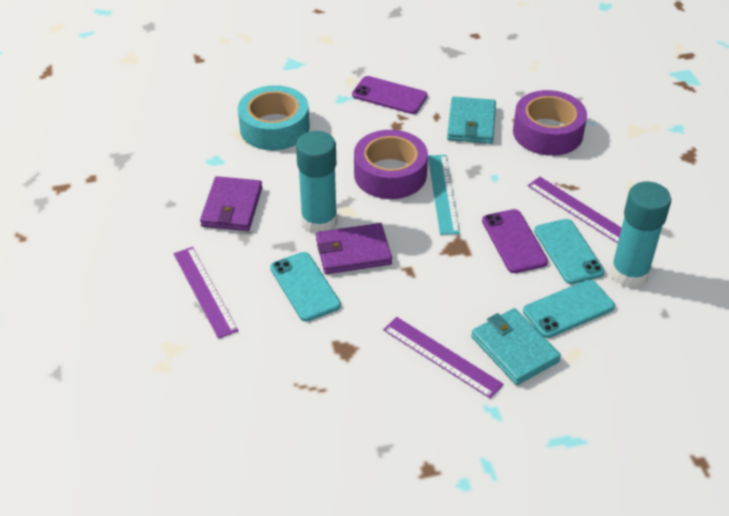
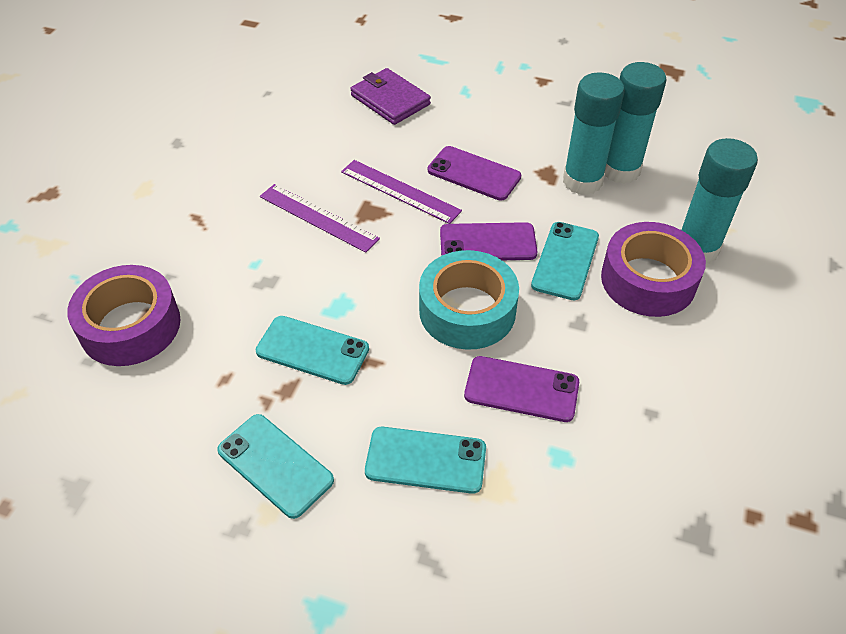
purple phone: [352,76,428,114] [482,209,548,273] = 2 -> [428,146,521,201] [440,222,538,260] [464,356,579,422] = 3
purple ruler: [174,247,238,339] [383,317,504,399] [528,177,622,243] = 3 -> [260,184,380,253] [341,160,462,224] = 2
purple wallet: [200,176,262,231] [316,223,392,274] = 2 -> [350,68,431,125] = 1
turquoise glue stick: [296,131,337,234] [610,182,671,288] = 2 -> [563,72,625,195] [604,62,666,184] [682,138,758,264] = 3
turquoise phone: [270,252,341,321] [523,280,615,338] [534,219,605,284] = 3 -> [217,414,334,519] [256,316,369,385] [365,427,486,494] [531,222,599,300] = 4
turquoise ruler: [428,155,460,235] = 1 -> none = 0
turquoise wallet: [447,97,496,144] [471,308,561,385] = 2 -> none = 0

